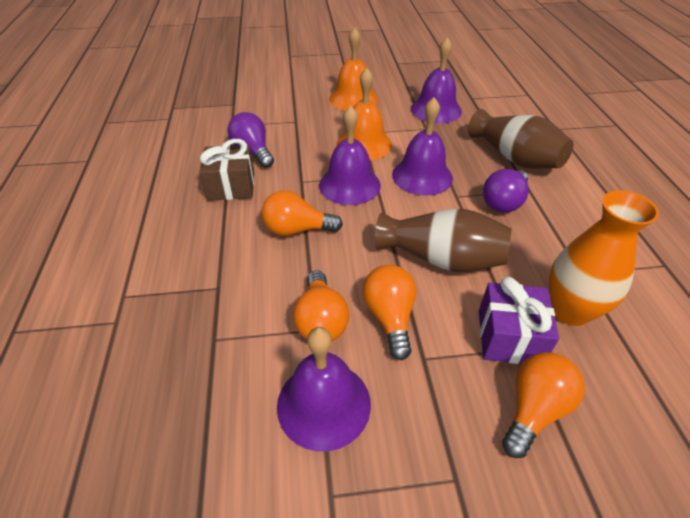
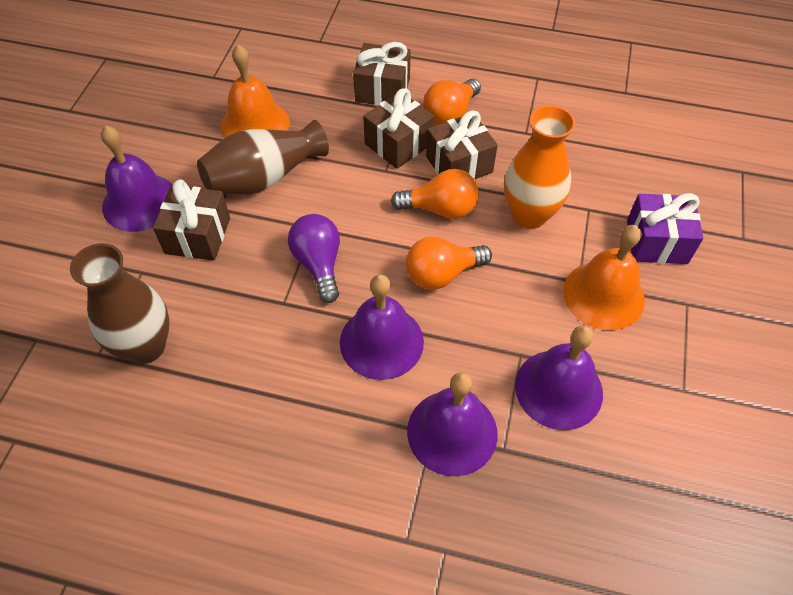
brown gift: [199,139,254,201] = 1 -> [153,179,230,261] [353,42,411,106] [363,88,434,169] [426,110,498,179] = 4
orange light bulb: [262,190,343,236] [293,270,349,341] [362,265,416,360] [502,352,585,458] = 4 -> [391,169,479,219] [406,237,492,290] [423,78,481,125] = 3
purple light bulb: [228,112,274,168] [483,169,529,212] = 2 -> [288,214,340,303] = 1

